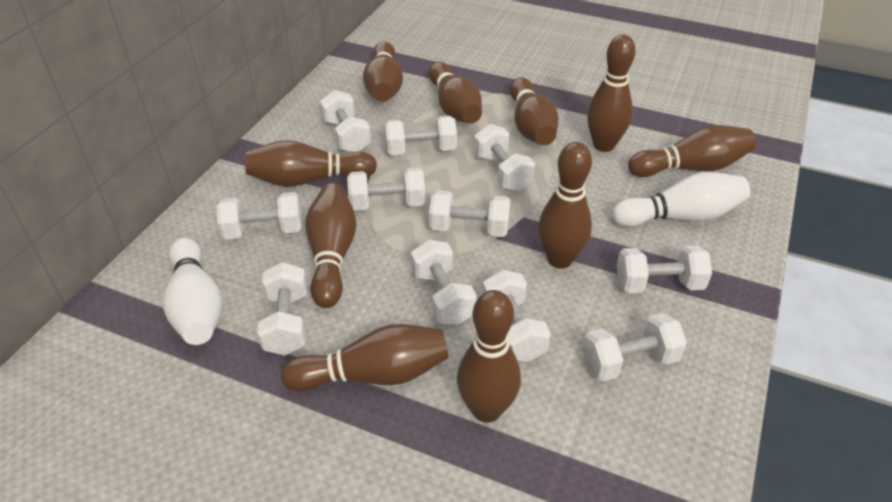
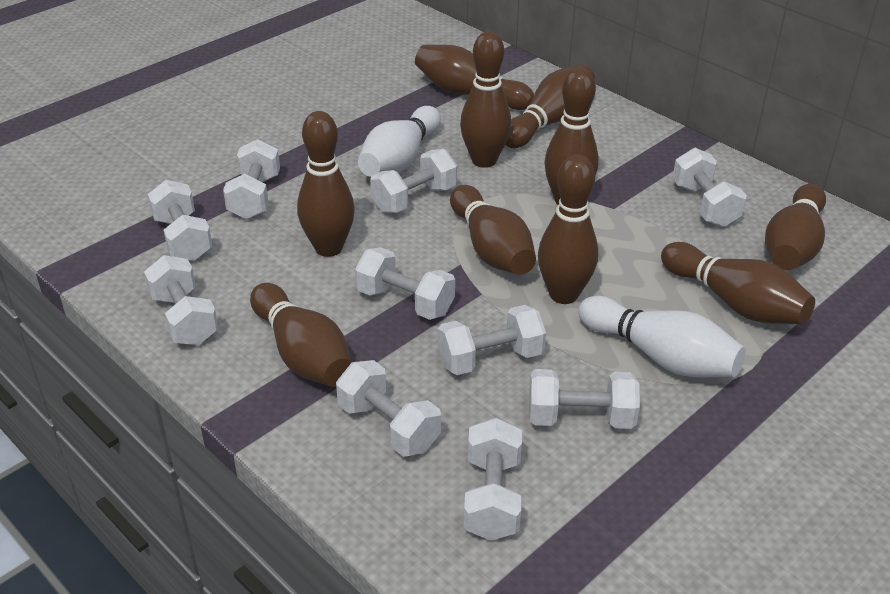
white dumbbell: [217,192,302,240] [257,262,307,356] [320,90,371,152] [347,167,425,211] [385,116,457,156] [411,240,477,325] [429,190,511,237] [474,124,535,191] [483,270,551,362] [582,313,687,382] [616,245,712,293] = 11 -> [144,255,218,345] [148,180,212,261] [223,139,280,219] [336,360,441,457] [355,247,455,320] [370,149,457,213] [438,305,546,375] [464,418,522,541] [529,369,640,429] [672,148,747,227] = 10

